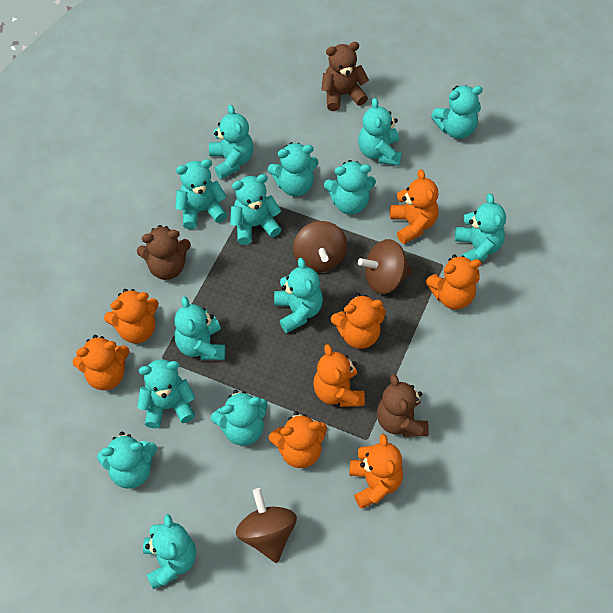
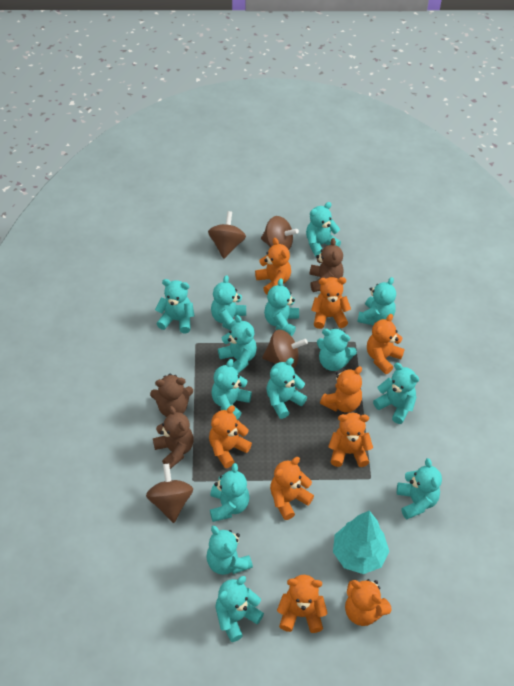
brown spinning top: [236,488,297,563] [293,221,347,272] [358,239,412,294] = 3 -> [146,464,193,523] [208,211,246,259] [261,216,299,250] [262,330,308,369] = 4
orange teddy bear: [72,335,130,390] [104,289,159,344] [269,411,327,468] [313,344,365,407] [331,293,386,349] [349,434,403,509] [390,169,438,244] [425,254,481,310] = 8 -> [209,405,252,468] [255,238,291,295] [270,457,314,520] [277,575,328,633] [311,277,351,329] [320,366,362,413] [328,412,373,467] [345,579,391,626] [367,314,405,374] = 9
turquoise tree: none = 0 -> [333,511,389,574] = 1

